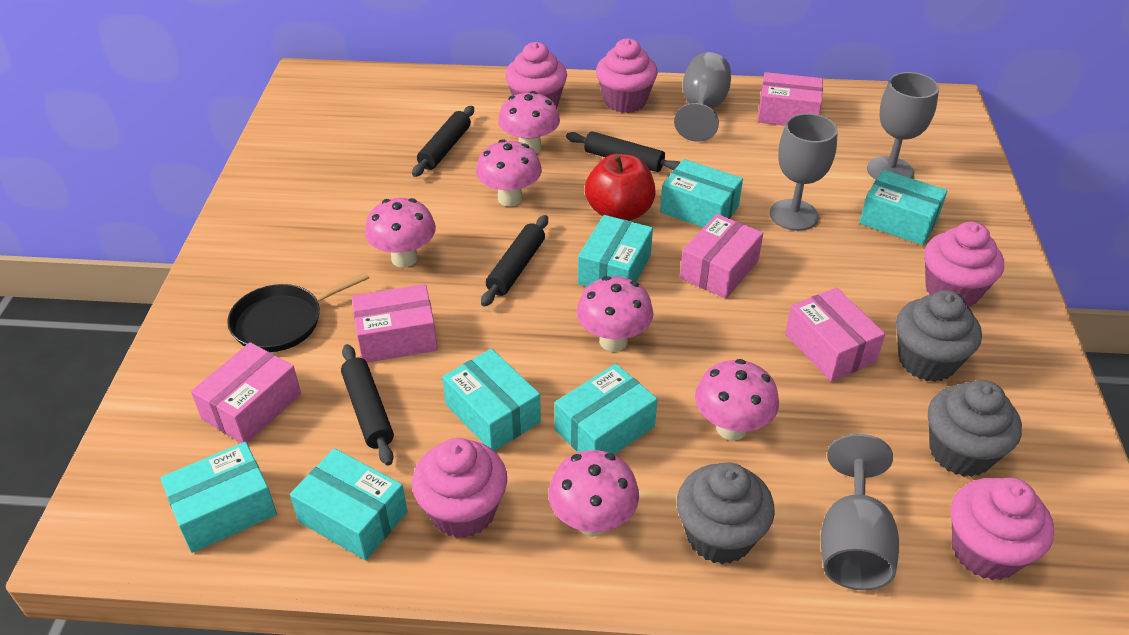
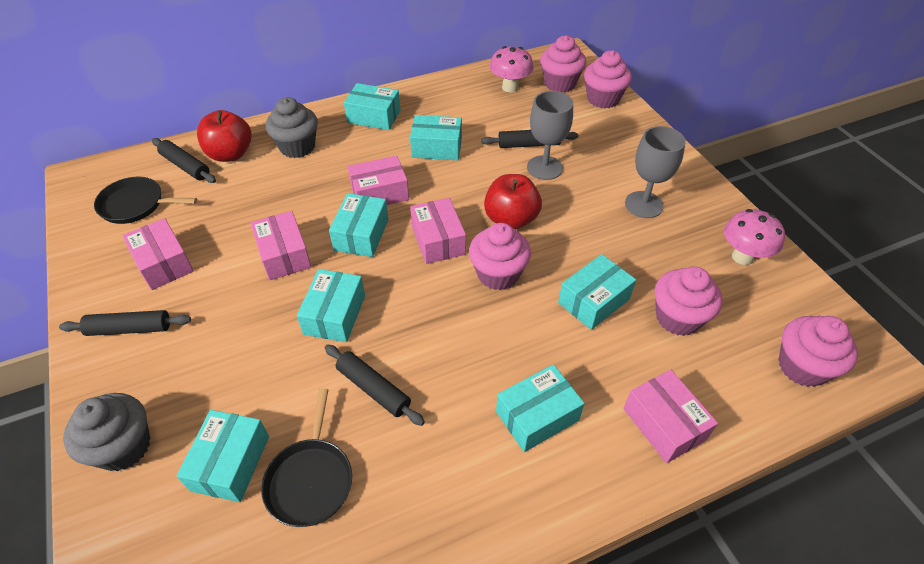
black pan: [227,272,369,352] = 1 -> [94,177,197,224] [261,388,352,527] = 2
grey cupcake: [677,462,775,564] [896,290,982,382] [928,380,1022,477] = 3 -> [63,393,150,471] [266,97,318,158] = 2
grey goblet: [674,52,731,142] [770,113,838,231] [821,434,899,590] [867,72,939,180] = 4 -> [527,91,573,180] [625,126,686,218] = 2
pink mushroom: [365,198,436,268] [476,139,542,207] [498,91,560,154] [549,450,639,537] [577,276,653,352] [695,359,779,441] = 6 -> [490,46,534,92] [724,209,785,265] = 2
red apple: [585,154,656,221] = 1 -> [197,110,252,162] [484,174,542,230] = 2

